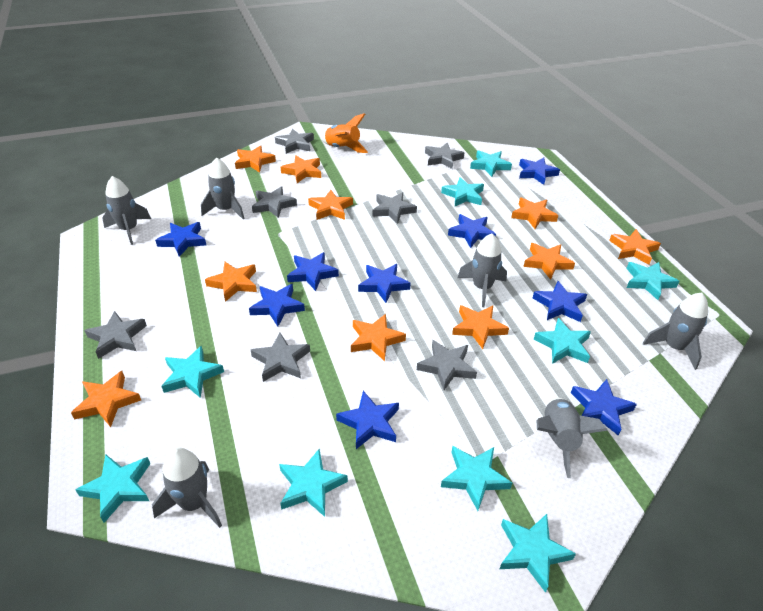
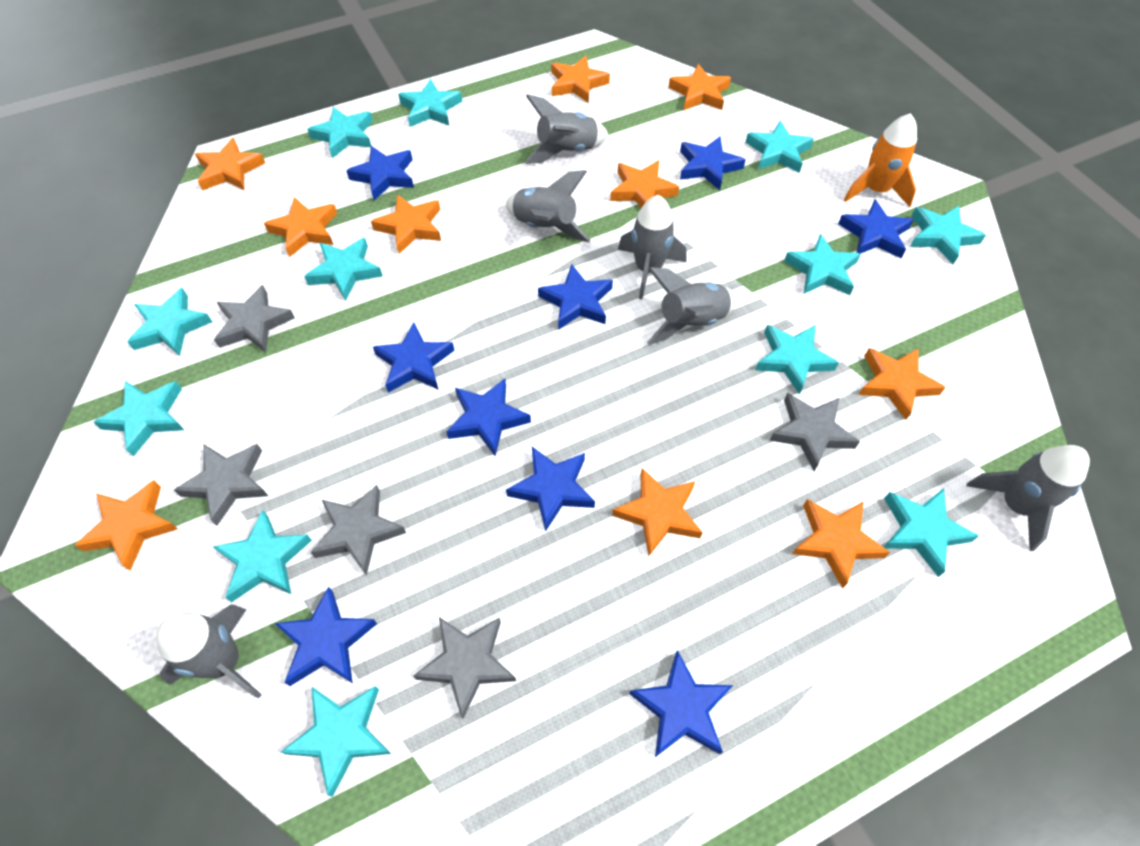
grey star: [84,311,147,359] [251,333,310,382] [252,187,297,218] [275,128,314,154] [372,192,417,224] [417,340,477,390] [425,143,465,169] = 7 -> [174,444,268,526] [214,285,295,352] [310,485,406,576] [413,617,516,718] [770,393,860,471] = 5
turquoise star: [75,454,150,523] [161,346,224,398] [279,449,348,517] [441,177,484,206] [441,446,512,511] [470,150,512,177] [500,514,576,593] [534,318,591,364] [626,262,679,300] = 9 -> [94,381,184,457] [127,288,212,356] [212,510,312,602] [281,686,391,797] [304,238,383,301] [307,107,373,158] [398,79,462,127] [745,121,814,173] [755,325,839,395] [784,234,861,295] [884,488,979,577] [910,206,986,264] = 12

